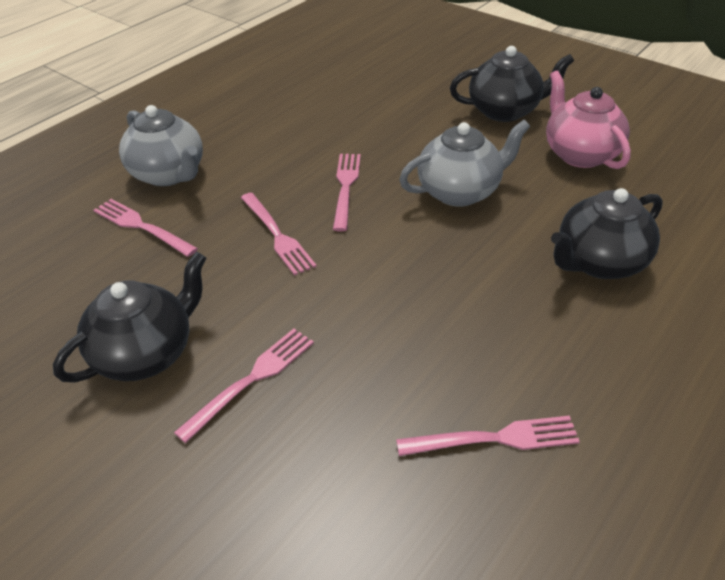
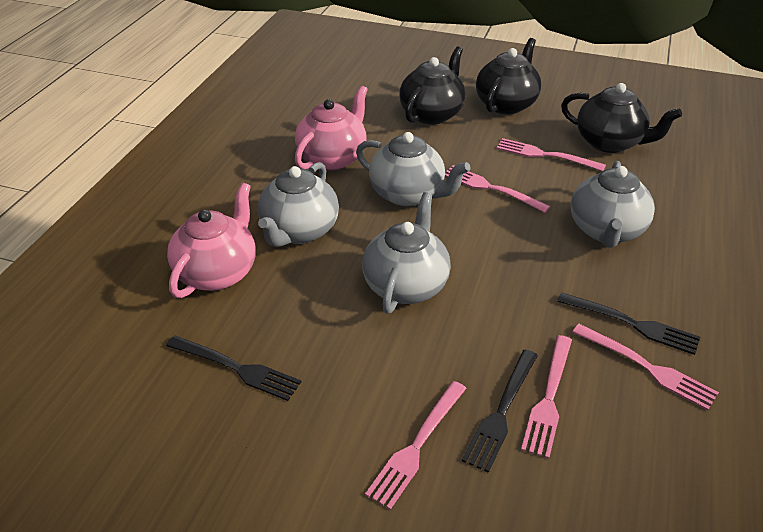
black fork: none = 0 -> [166,336,301,401] [462,349,538,473] [557,292,700,355] = 3
grey teapot: [119,105,203,186] [399,120,530,207] = 2 -> [258,162,339,247] [356,132,470,207] [362,192,451,314] [571,161,655,248] = 4
pink teapot: [546,71,631,169] = 1 -> [167,183,256,298] [295,85,368,171] = 2

